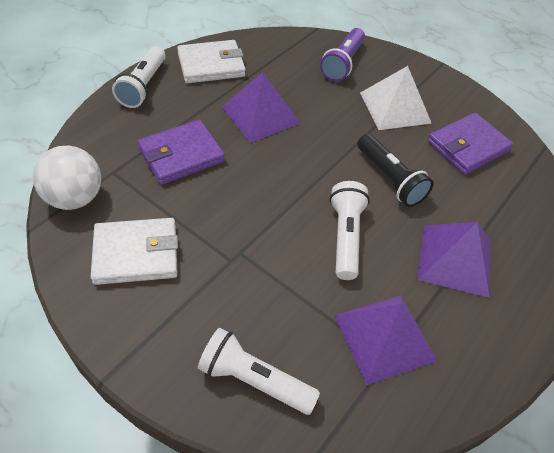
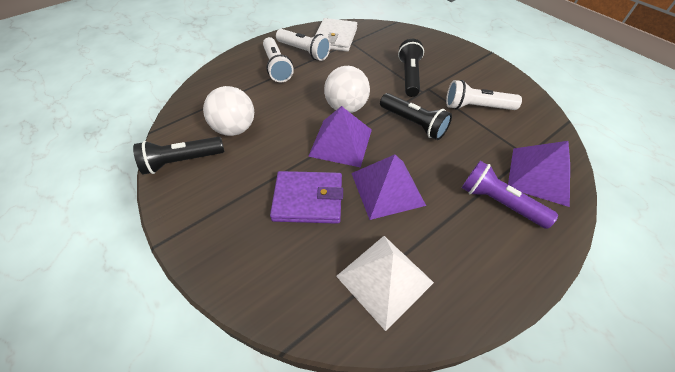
black flashlight: [357,134,434,207] = 1 -> [133,137,224,175] [380,93,452,140] [398,39,424,97] = 3
purple wallet: [137,120,225,185] [427,113,514,175] = 2 -> [270,171,343,224] = 1
white ball: [33,146,101,210] = 1 -> [203,86,254,136] [324,66,370,113] = 2
white wallet: [91,218,178,285] [177,40,246,83] = 2 -> [315,18,357,52] = 1

